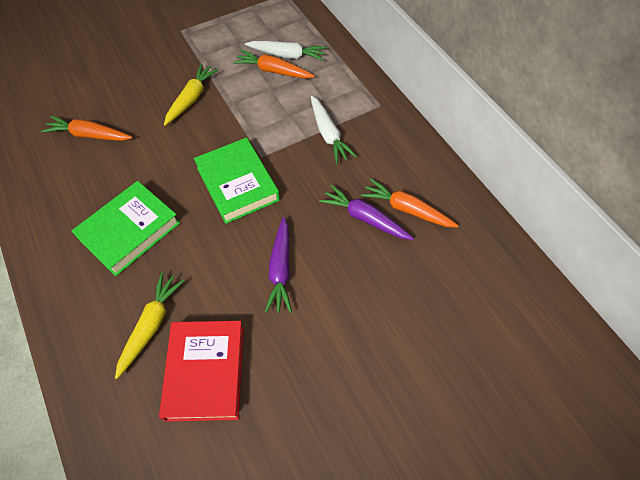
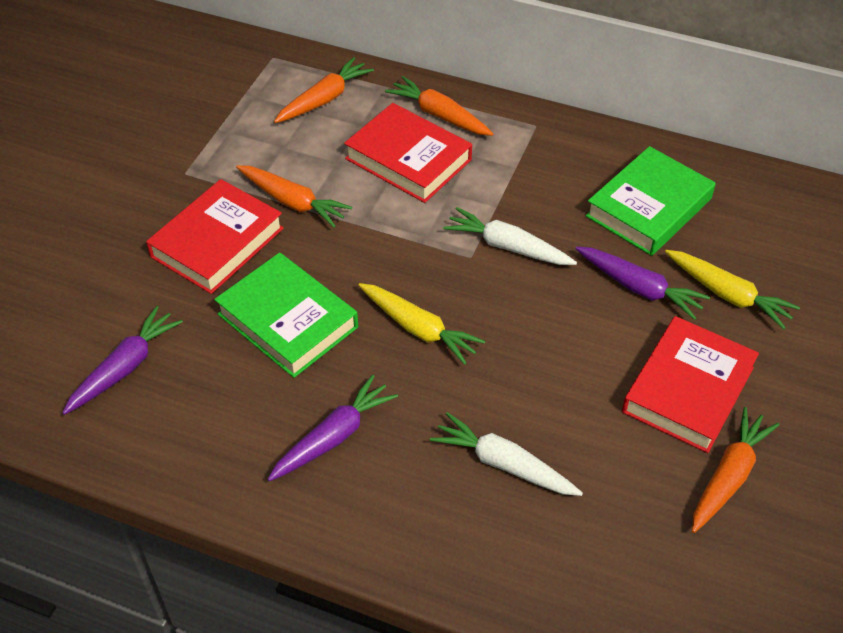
orange carrot: [41,116,133,141] [233,50,315,79] [361,178,459,228] = 3 -> [236,165,352,228] [274,57,374,123] [385,76,493,136] [692,407,779,533] = 4
purple carrot: [265,217,292,313] [319,185,414,240] = 2 -> [62,306,183,415] [267,375,398,482] [575,247,710,320] = 3
red book: [159,321,244,422] = 1 -> [146,179,284,294] [344,103,472,203] [622,316,759,453] = 3

